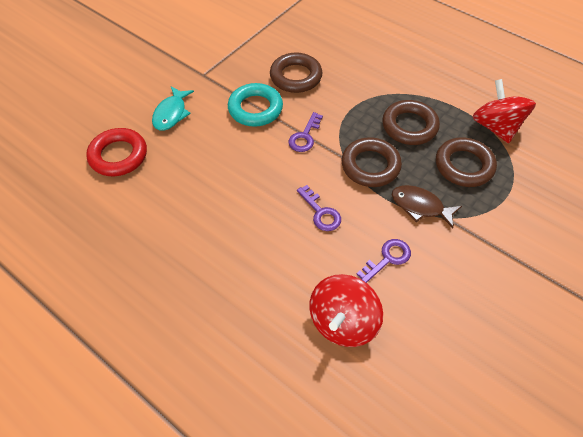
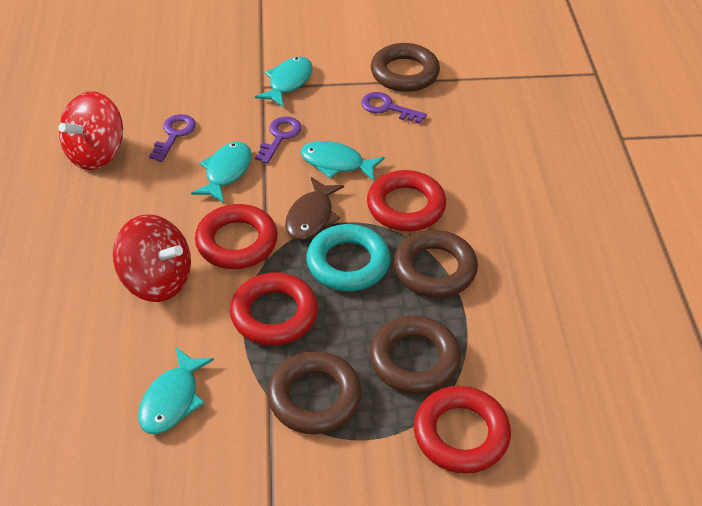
red ring: [86,128,147,176] = 1 -> [195,204,278,269] [230,272,318,346] [367,170,446,231] [414,386,511,474] = 4
turquoise fish: [152,86,194,131] = 1 -> [138,347,214,434] [191,142,252,203] [255,57,313,108] [301,141,385,181] = 4

